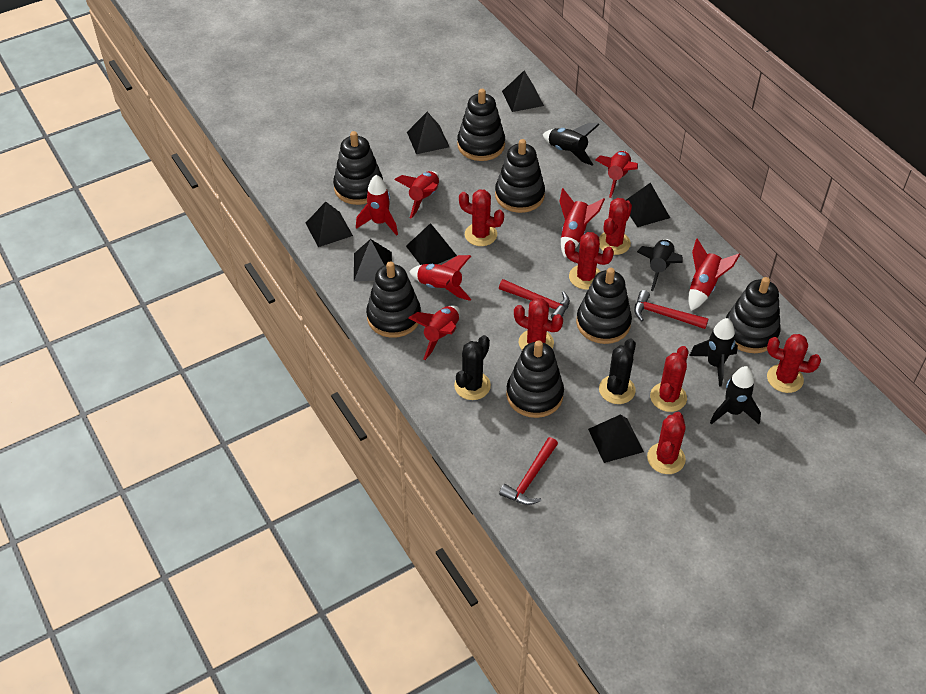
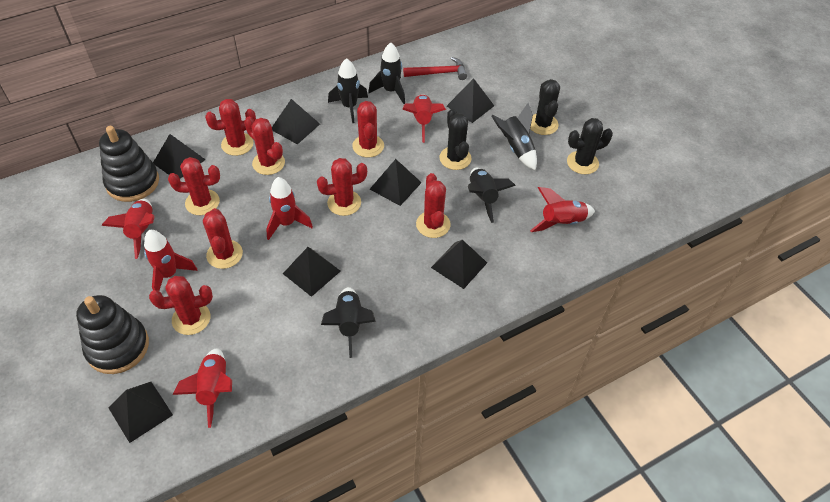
black cactus: [454,335,491,400] [599,339,636,404] = 2 -> [439,108,471,170] [530,79,560,135] [567,118,613,174] = 3
black rocket: [543,123,600,165] [637,239,683,291] [689,318,738,387] [710,366,761,425] = 4 -> [321,287,376,358] [328,58,368,123] [368,42,405,104] [468,168,516,223] [492,103,537,170] = 5
black stacking toy: [333,131,383,205] [366,261,421,338] [457,89,505,161] [495,139,545,213] [506,340,564,418] [576,268,632,344] [726,277,781,353] = 7 -> [76,295,149,374] [99,126,159,202] = 2
red cactus: [459,189,504,246] [514,298,563,350] [565,232,614,290] [599,198,632,255] [647,412,686,474] [650,346,689,412] [767,334,821,393] = 7 -> [149,276,213,335] [168,157,220,215] [203,208,243,269] [205,99,256,156] [244,117,285,175] [317,158,367,216] [352,101,384,157] [416,173,451,238] = 8
red hammer: [499,279,570,318] [499,437,558,505] [634,290,709,329] = 3 -> [403,57,467,80] = 1
red rocket: [356,175,398,236] [394,171,439,219] [409,255,471,301] [409,305,460,360] [559,188,605,258] [595,151,638,198] [688,238,740,311] = 7 -> [102,199,155,259] [144,230,197,291] [172,348,232,428] [266,177,313,240] [402,94,446,143] [530,187,595,232] = 6

